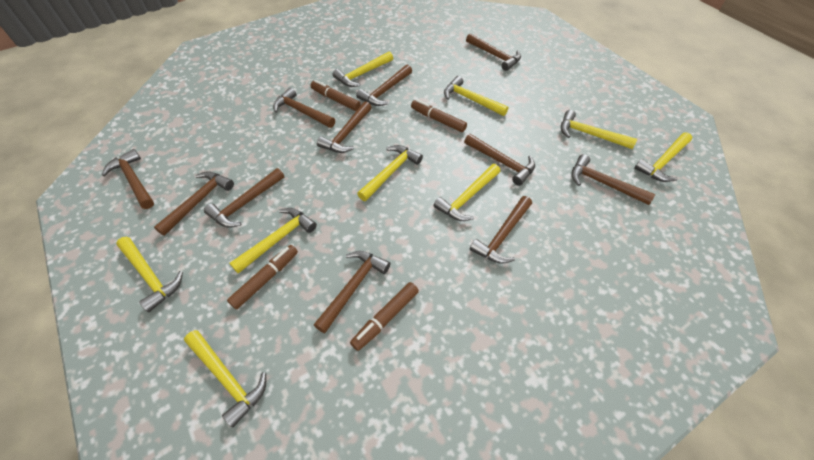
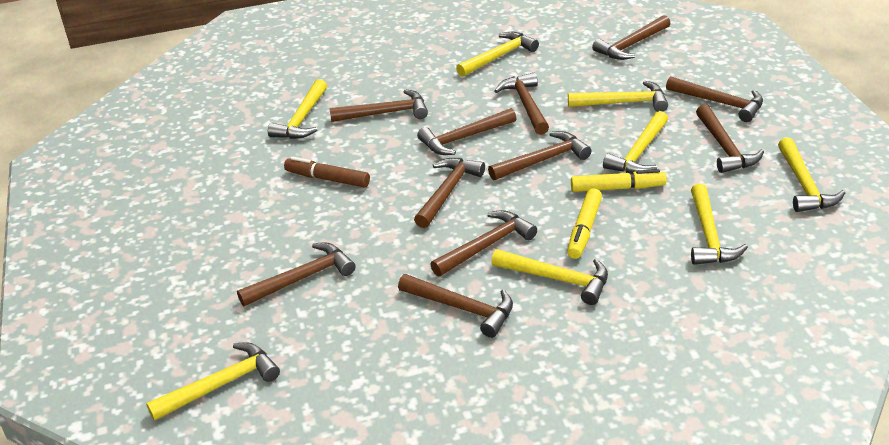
brown marker: [227,245,298,309] [310,80,361,111] [350,282,419,351] [411,99,467,132] = 4 -> [284,156,370,187] = 1
yellow hammer: [116,237,183,312] [184,330,266,427] [229,208,317,274] [333,51,393,87] [357,145,423,201] [433,164,500,221] [444,76,508,116] [561,110,637,149] [634,132,692,182] = 9 -> [146,342,280,421] [268,79,327,139] [456,32,539,77] [491,249,608,305] [568,81,668,111] [603,111,668,173] [691,184,748,265] [778,137,845,212] = 8
yellow marker: none = 0 -> [567,188,602,259] [571,169,667,192] = 2

